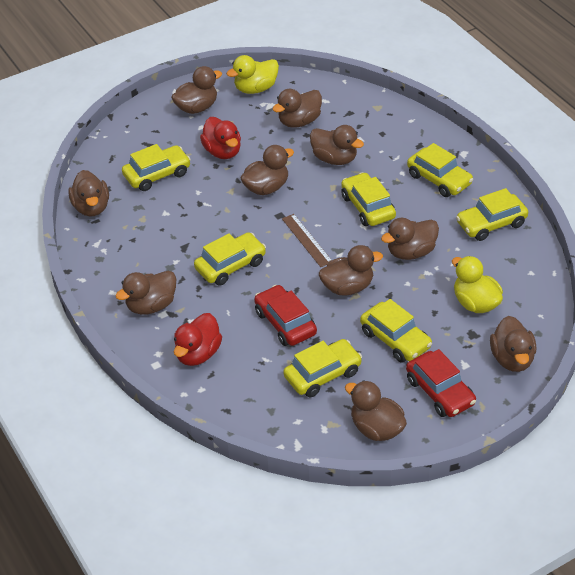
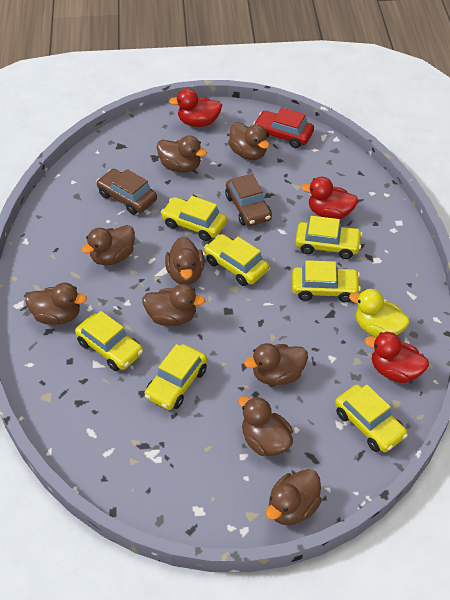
brown car: none = 0 -> [96,169,157,215] [225,174,272,226] = 2
brown duck: [68,170,109,217] [115,271,176,315] [171,66,222,114] [240,145,294,195] [273,89,322,128] [310,125,364,165] [319,245,383,296] [345,380,407,441] [381,218,439,260] [490,316,536,372] = 10 -> [25,283,87,325] [81,225,135,265] [142,284,205,326] [157,135,207,173] [165,237,204,285] [228,122,270,160] [238,396,293,456] [244,343,308,385] [266,469,322,525] = 9
brown ruler: [282,214,332,267] = 1 -> none = 0
red car: [254,285,317,346] [406,349,476,417] = 2 -> [253,108,314,148] = 1
red duck: [174,313,222,366] [200,117,241,159] = 2 -> [169,88,222,127] [301,177,358,219] [365,332,429,383] = 3
yellow duck: [226,55,279,94] [452,256,503,313] = 2 -> [349,289,410,338] = 1

